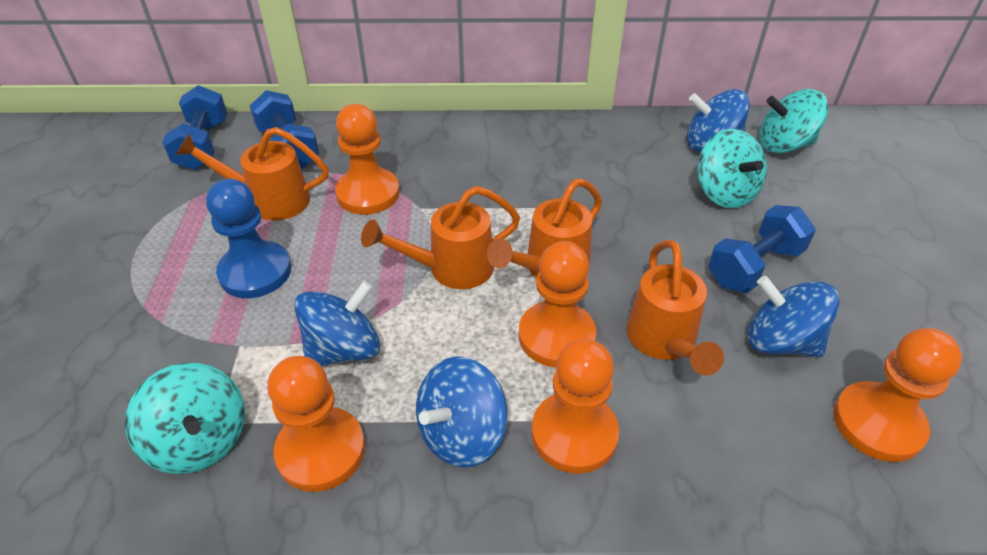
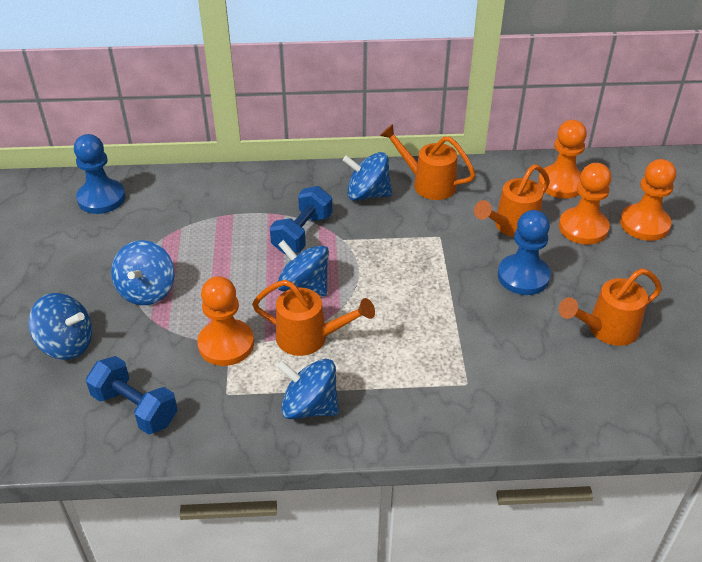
blue dumbbell: [162,85,227,170] [250,90,319,169] [708,205,816,293] = 3 -> [86,356,178,434] [270,186,332,254] = 2
blue pawn: [206,179,291,298] = 1 -> [74,134,126,214] [498,210,551,295] = 2
blue spinning top: [294,281,380,366] [416,356,507,467] [687,89,750,151] [748,276,840,357] = 4 -> [28,293,92,360] [111,240,175,305] [277,359,339,419] [278,240,329,296] [343,152,392,201] = 5
orange pawn: [268,356,365,492] [335,104,400,215] [519,241,596,367] [532,339,619,473] [833,328,962,462] = 5 -> [198,276,254,366] [538,120,587,198] [559,163,612,245] [620,159,676,241] = 4
turquoise spinning top: [125,363,245,474] [697,129,767,208] [760,89,828,153] = 3 -> none = 0

